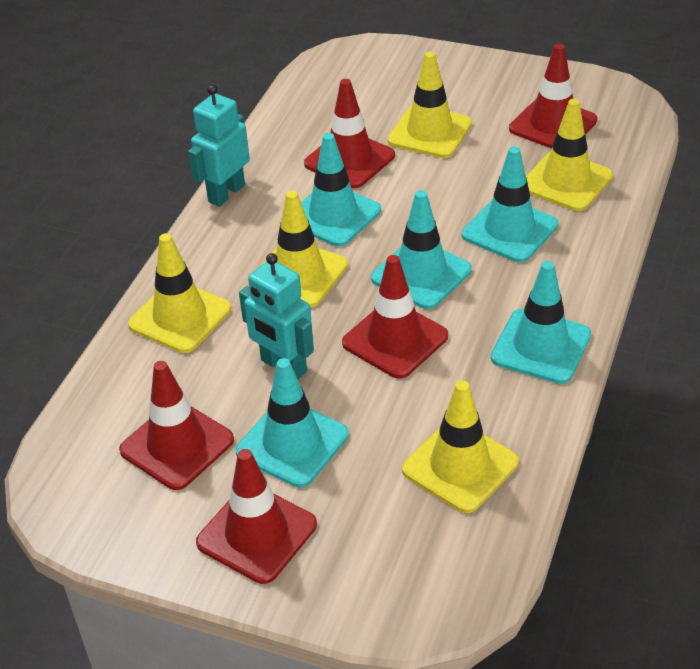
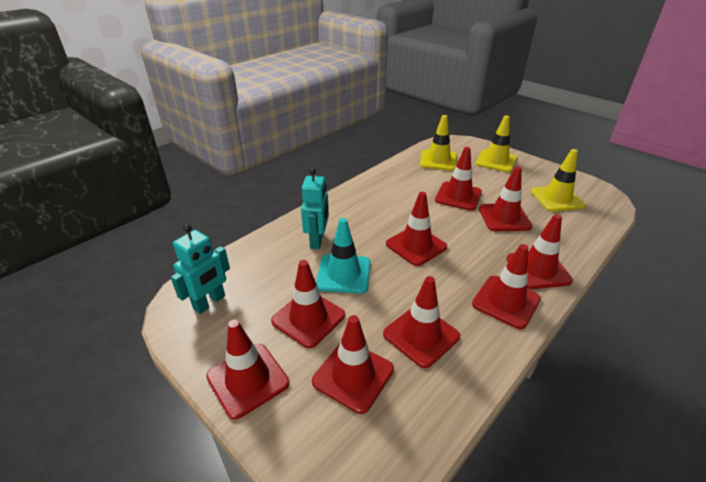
red traffic cone: [119,361,234,490] [196,449,317,584] [304,79,395,188] [342,255,448,379] [509,44,597,149] = 5 -> [206,320,289,420] [271,260,345,348] [312,315,394,414] [383,276,460,368] [386,192,447,266] [435,147,482,211] [472,244,541,329] [479,166,532,231] [506,214,573,289] = 9
turquoise traffic cone: [236,358,349,488] [301,133,381,247] [371,190,472,309] [462,146,558,262] [491,261,591,384] = 5 -> [316,218,370,293] = 1
yellow traffic cone: [128,233,231,353] [262,191,348,307] [388,52,472,158] [402,380,519,513] [526,99,613,211] = 5 -> [420,115,457,171] [475,116,517,172] [531,149,586,212] = 3

